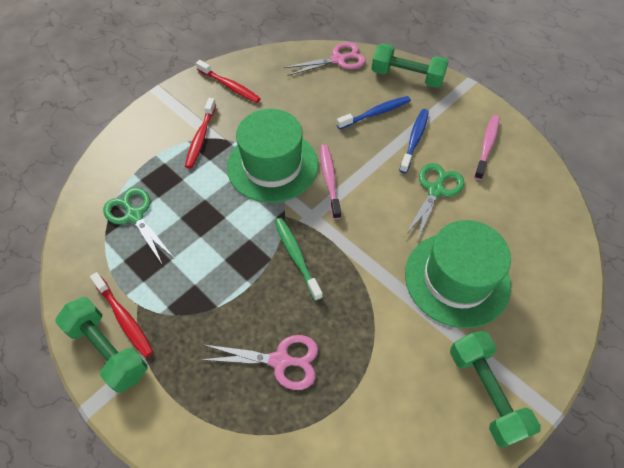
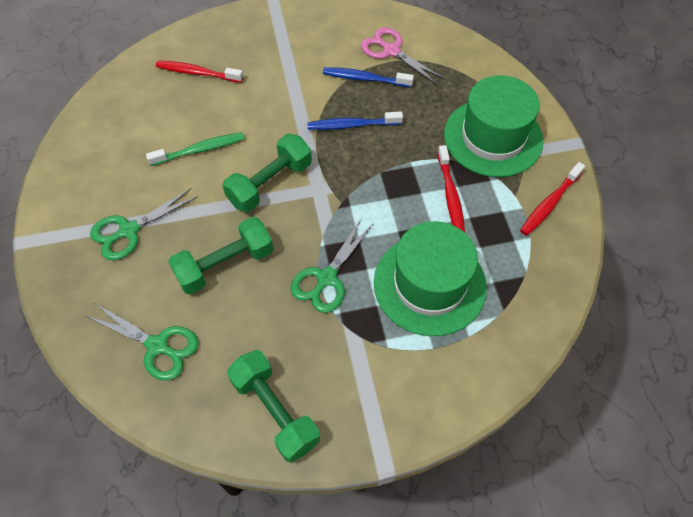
green scissors: [103,187,175,264] [405,163,464,241] = 2 -> [86,304,198,380] [90,188,198,260] [290,218,374,313] = 3
pink scissors: [199,335,318,390] [284,42,366,76] = 2 -> [361,27,445,85] = 1
pink toothbrush: [320,145,341,219] [474,115,500,180] = 2 -> none = 0

